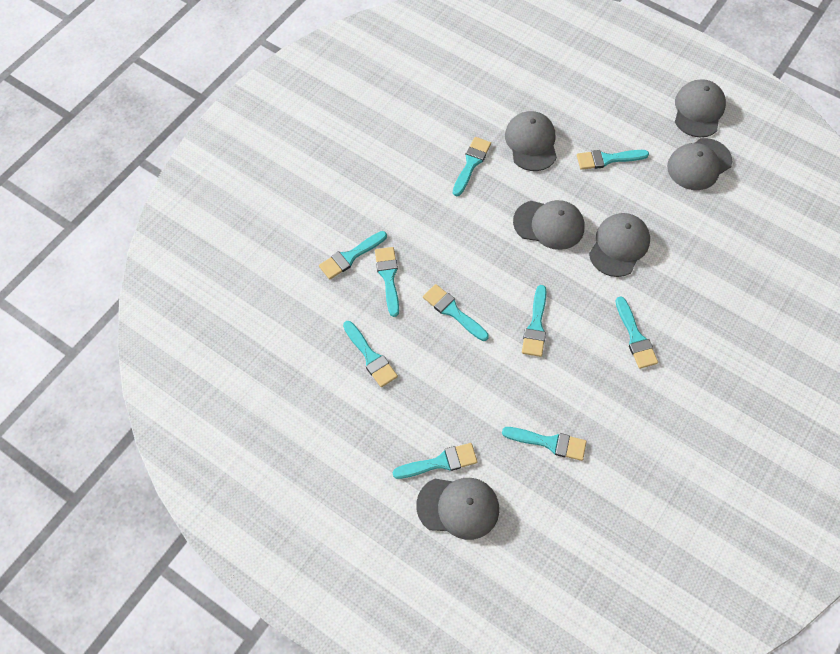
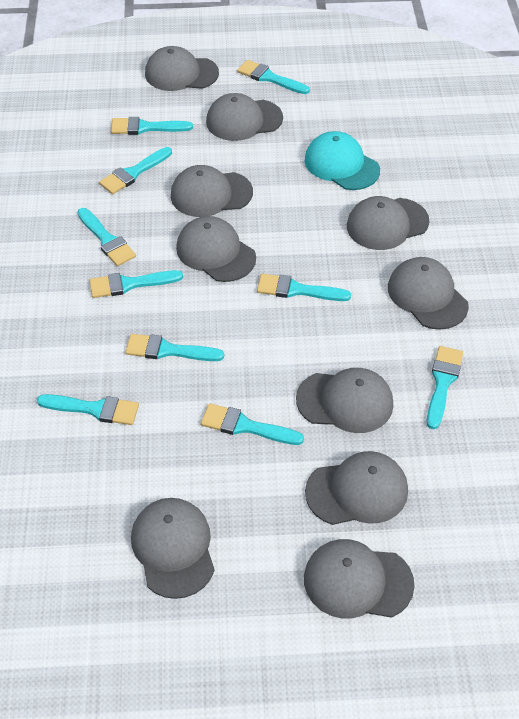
grey cap: [416,478,499,540] [505,111,557,171] [513,200,585,250] [589,213,650,277] [667,138,732,190] [675,79,726,138] = 6 -> [131,498,215,599] [145,46,219,91] [171,165,253,217] [176,216,256,282] [206,93,283,141] [296,368,393,433] [304,539,415,618] [305,451,408,525] [347,196,429,250] [388,257,469,330] = 10
turquoise cap: none = 0 -> [304,131,380,190] = 1

